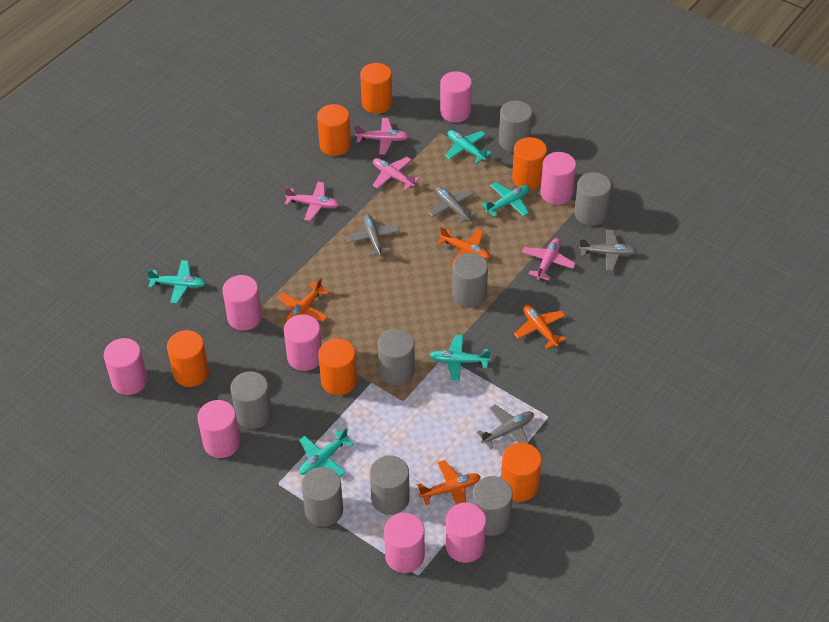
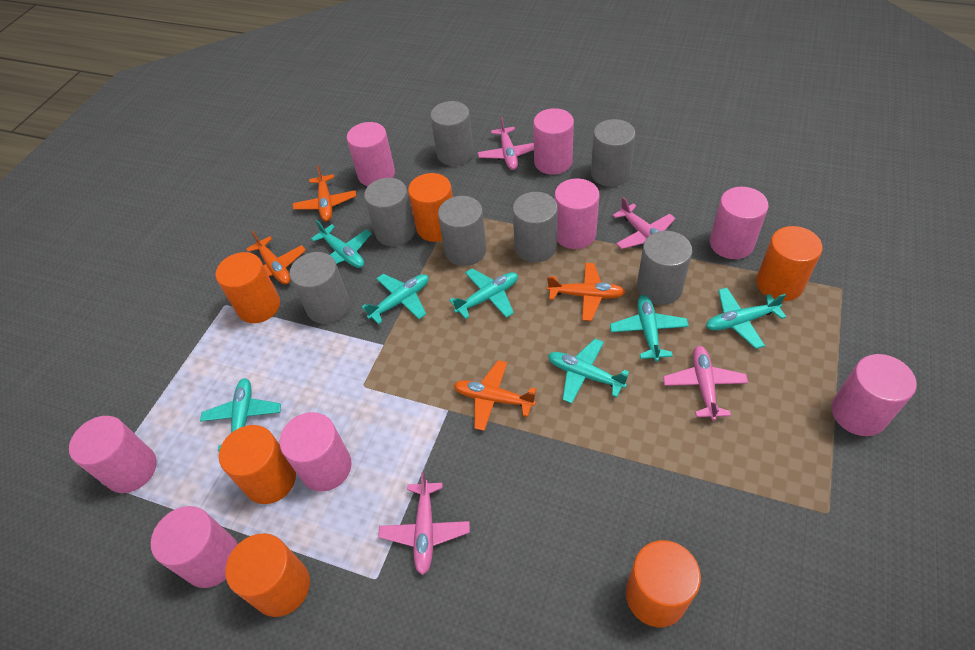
grey cylinder: [230,371,272,429] [301,467,343,527] [370,455,410,515] [378,329,415,385] [452,253,488,308] [472,476,513,536] [499,101,532,152] [574,172,611,226] = 8 -> [289,252,350,324] [364,178,415,246] [430,101,474,166] [438,196,486,266] [512,192,558,263] [591,119,635,187] [637,231,692,305] = 7
grey plane: [346,214,400,256] [429,186,477,223] [477,405,534,449] [579,229,637,271] = 4 -> none = 0
turquoise plane: [147,260,206,304] [299,428,354,477] [429,335,491,382] [445,130,492,163] [481,182,530,217] = 5 -> [200,378,281,451] [311,220,372,268] [362,274,429,324] [449,268,518,319] [548,339,629,403] [610,295,689,362] [706,288,786,349] = 7

